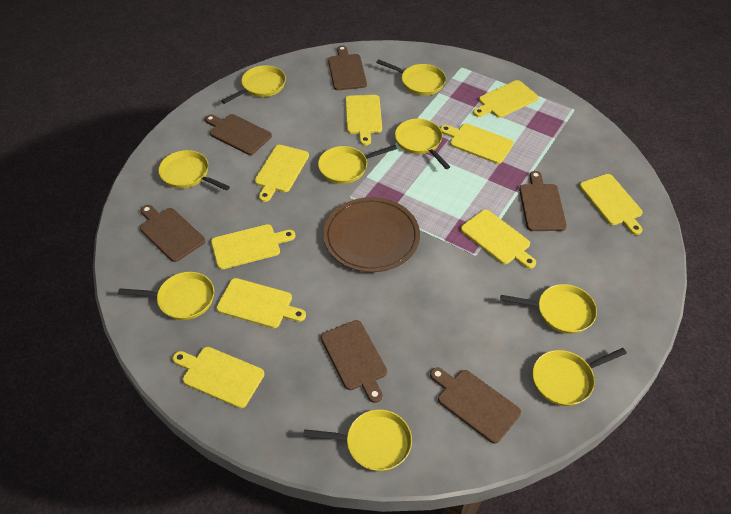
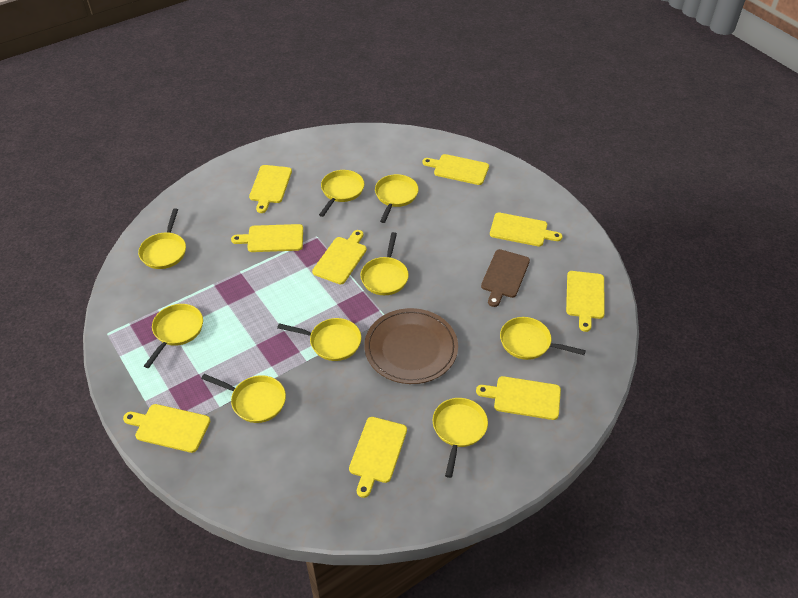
brown cutting board: [140,205,205,262] [205,114,272,155] [321,320,387,403] [328,45,367,90] [430,367,521,444] [519,171,567,231] = 6 -> [481,249,530,307] = 1

